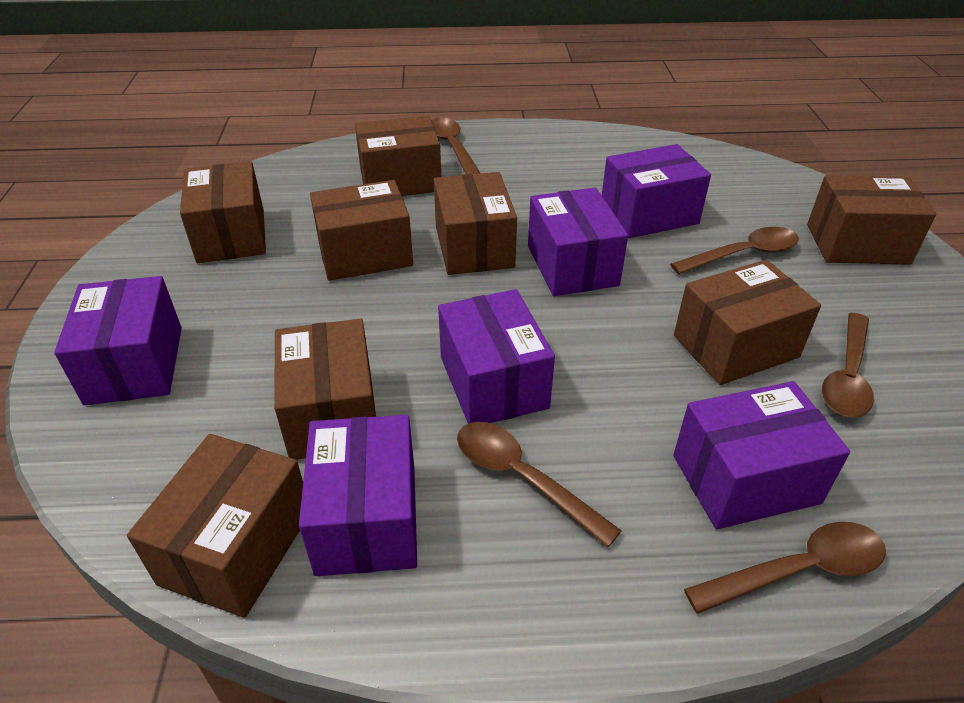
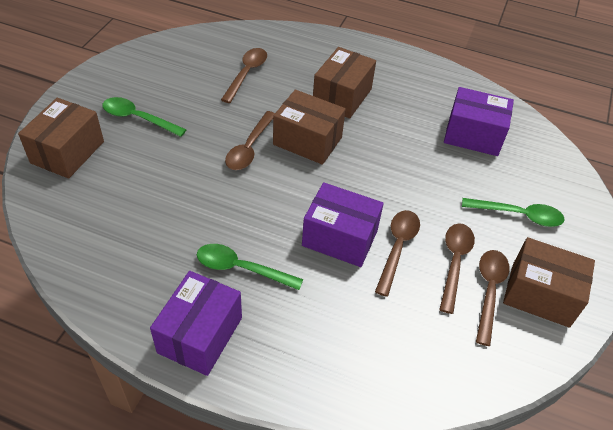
brown box: [127,434,303,618] [180,161,266,263] [274,319,376,460] [310,180,413,281] [355,116,441,196] [434,172,517,275] [674,260,821,385] [807,175,936,265] = 8 -> [18,98,104,179] [273,90,346,165] [313,47,376,119] [503,237,595,328] = 4
green spoon: none = 0 -> [102,97,187,137] [197,244,303,290] [462,198,565,227] = 3
purple box: [54,276,182,405] [299,415,417,576] [438,289,555,424] [528,188,628,296] [602,144,711,238] [673,381,850,529] = 6 -> [150,271,242,376] [302,182,384,267] [444,87,514,156] = 3

